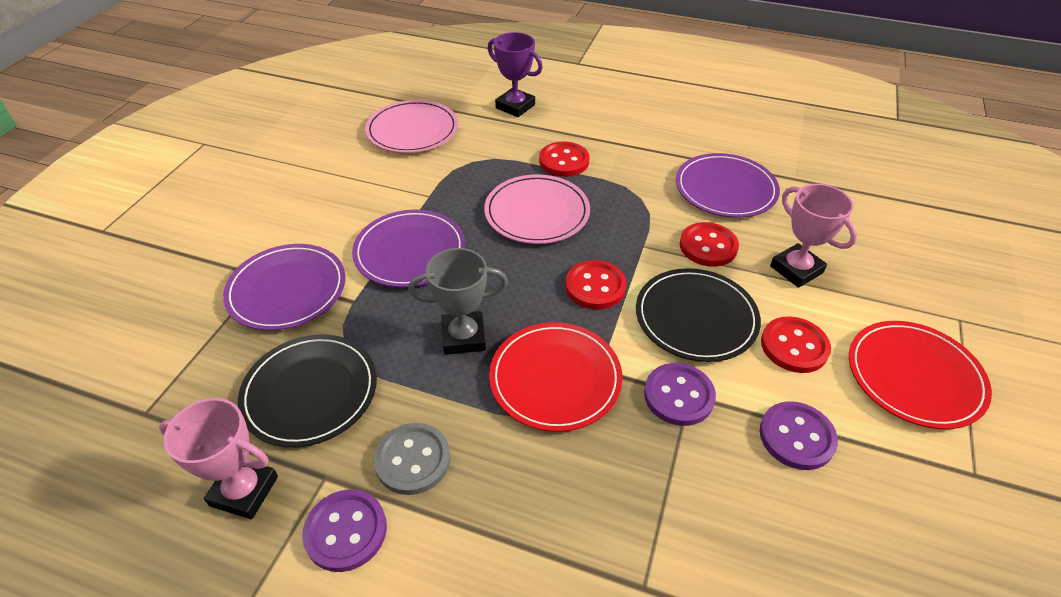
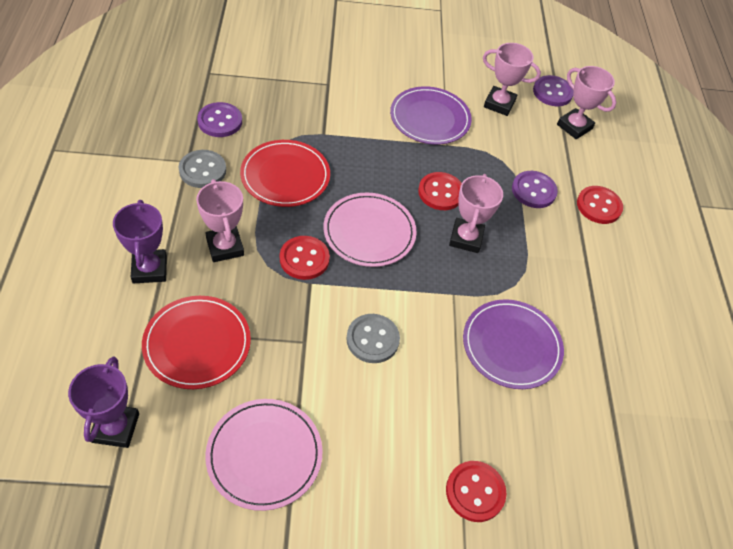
black plate: [238,334,377,447] [636,268,761,362] = 2 -> none = 0
grey button: [374,423,451,495] = 1 -> [179,150,226,188] [346,314,400,363] = 2
grey trophy: [408,248,508,355] = 1 -> none = 0
pink trophy: [159,398,278,519] [770,184,857,288] = 2 -> [196,179,244,262] [449,174,503,253] [483,43,541,116] [557,66,616,139] = 4
purple plate: [223,244,346,331] [352,210,465,288] [676,153,780,218] = 3 -> [390,86,472,145] [463,299,564,389] = 2
purple trophy: [488,32,543,117] = 1 -> [68,356,139,448] [113,200,167,283] = 2

